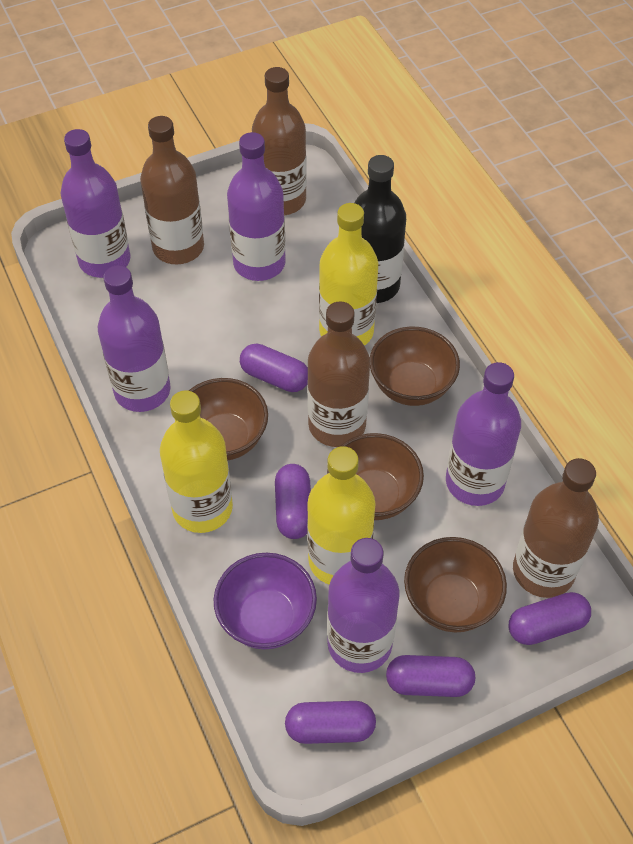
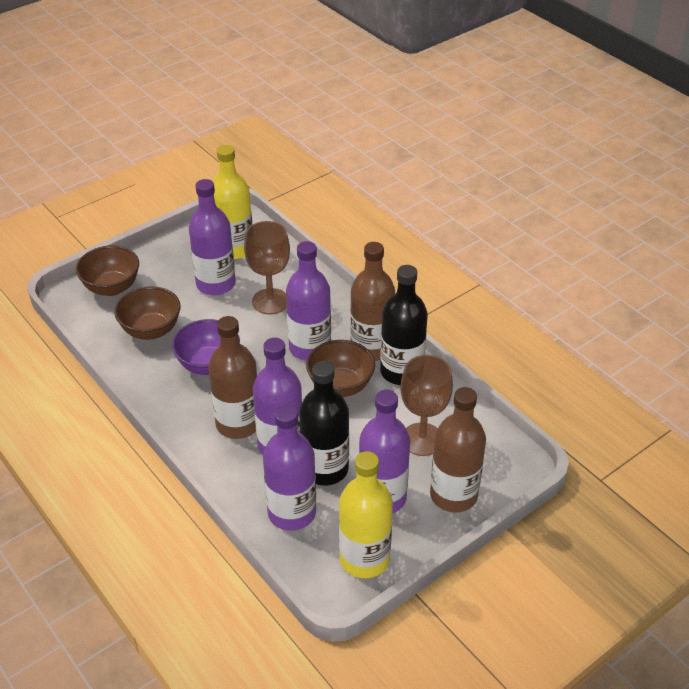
black bottle: [354,155,406,303] = 1 -> [299,361,349,486] [380,265,428,385] = 2
brown bottle: [140,116,204,264] [252,67,307,215] [307,301,370,447] [513,458,599,598] = 4 -> [208,316,257,439] [350,242,395,361] [430,387,486,512] = 3
brown bowl: [189,378,268,460] [327,433,424,520] [370,327,460,406] [404,537,507,632] = 4 -> [76,245,139,296] [114,286,181,340] [306,340,375,397] = 3
brown goblet: none = 0 -> [244,221,290,314] [400,355,453,456] = 2
purple capsule: [240,344,308,392] [275,464,311,539] [285,701,376,744] [386,655,475,697] [509,592,591,645] = 5 -> none = 0
yellow bottle: [160,390,233,533] [307,446,375,585] [319,203,378,346] = 3 -> [213,145,252,259] [339,451,393,578] = 2

